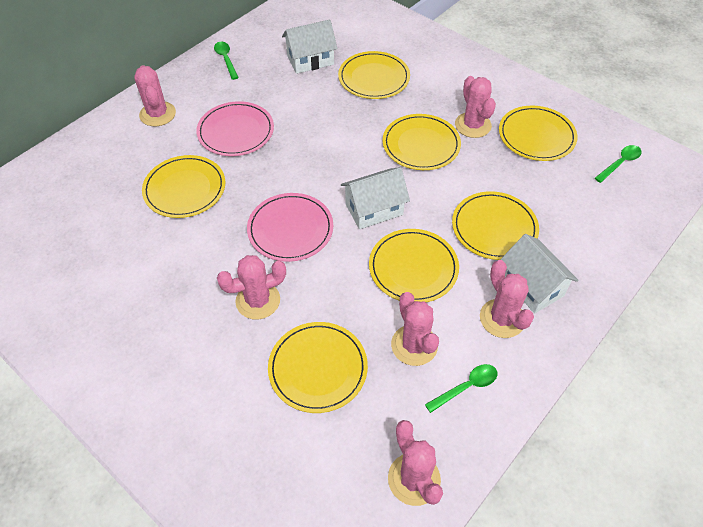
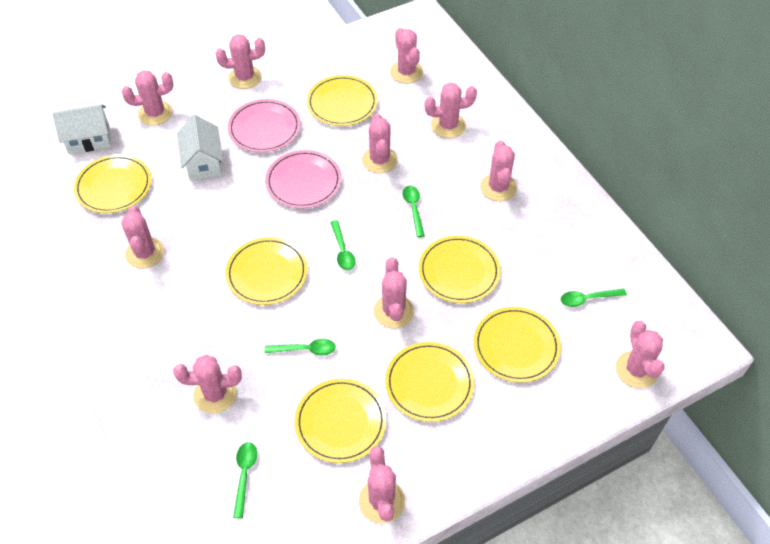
green spoon: [214,42,239,80] [425,364,497,413] [595,145,642,183] = 3 -> [233,442,257,518] [265,339,336,355] [331,220,356,270] [403,186,425,237] [561,289,627,307] = 5
pink cactus: [134,65,176,126] [217,255,286,320] [388,420,443,506] [391,292,439,366] [455,76,496,138] [480,260,534,338] = 6 -> [121,206,164,269] [122,70,174,126] [173,355,242,414] [216,34,265,89] [359,446,405,523] [362,114,398,173] [374,257,414,328] [390,28,423,84] [425,83,477,138] [480,140,517,201] [616,321,664,388] = 11
white house: [282,20,338,74] [341,167,410,229] [500,234,578,313] = 3 -> [52,104,111,154] [177,115,223,181] = 2

